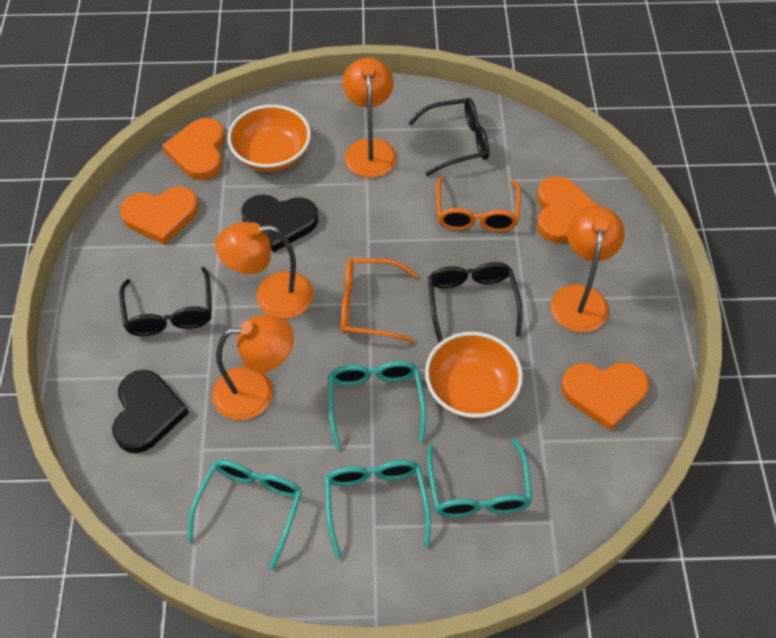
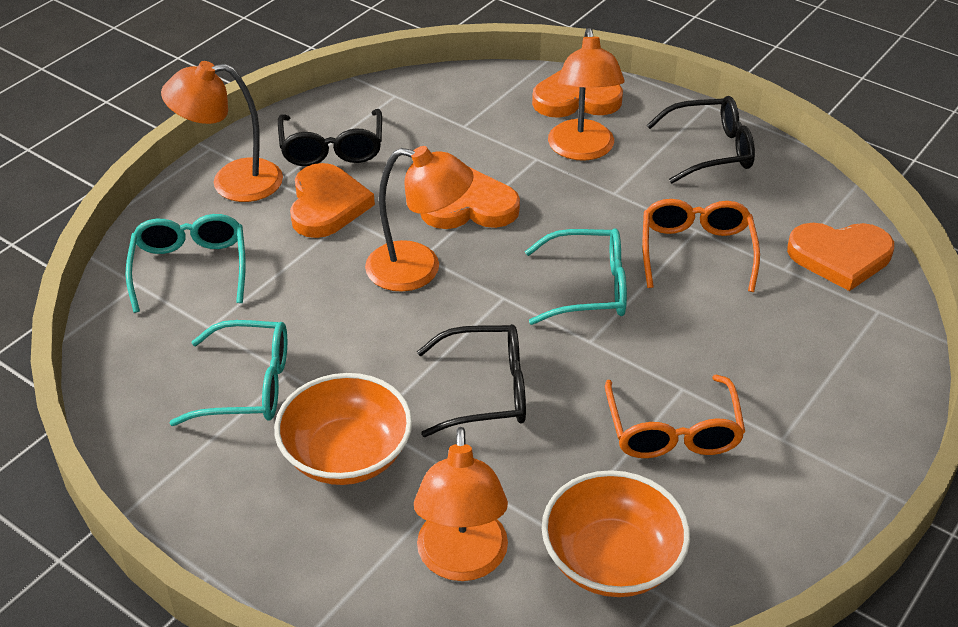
black heart: [112,370,189,453] [241,194,318,252] = 2 -> none = 0
turquoise glasses: [187,460,302,569] [325,460,431,559] [328,361,426,450] [427,438,532,517] = 4 -> [125,214,246,313] [170,320,287,426] [525,228,627,325] = 3

